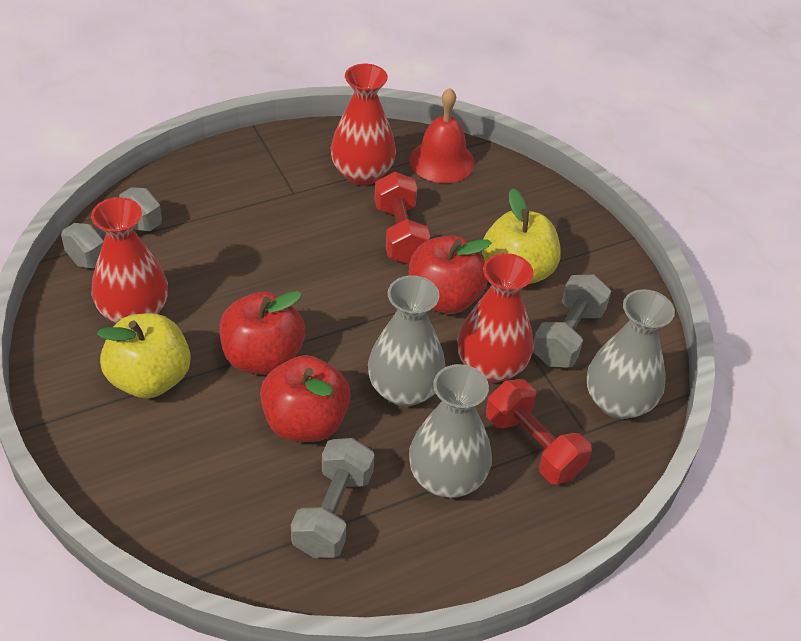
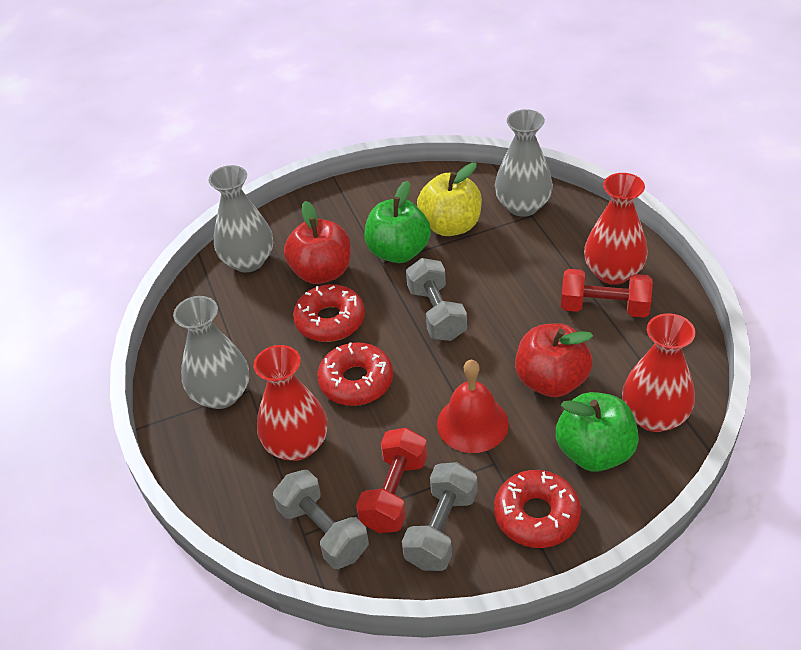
green apple: none = 0 -> [364,181,431,263] [556,392,639,472] = 2
red apple: [219,291,305,375] [260,355,351,442] [409,235,492,314] = 3 -> [284,201,351,284] [515,323,593,397] = 2
red donut: none = 0 -> [293,284,365,342] [317,342,393,406] [494,470,581,548] = 3
yellow apple: [97,313,191,398] [482,188,561,284] = 2 -> [417,163,482,236] = 1

